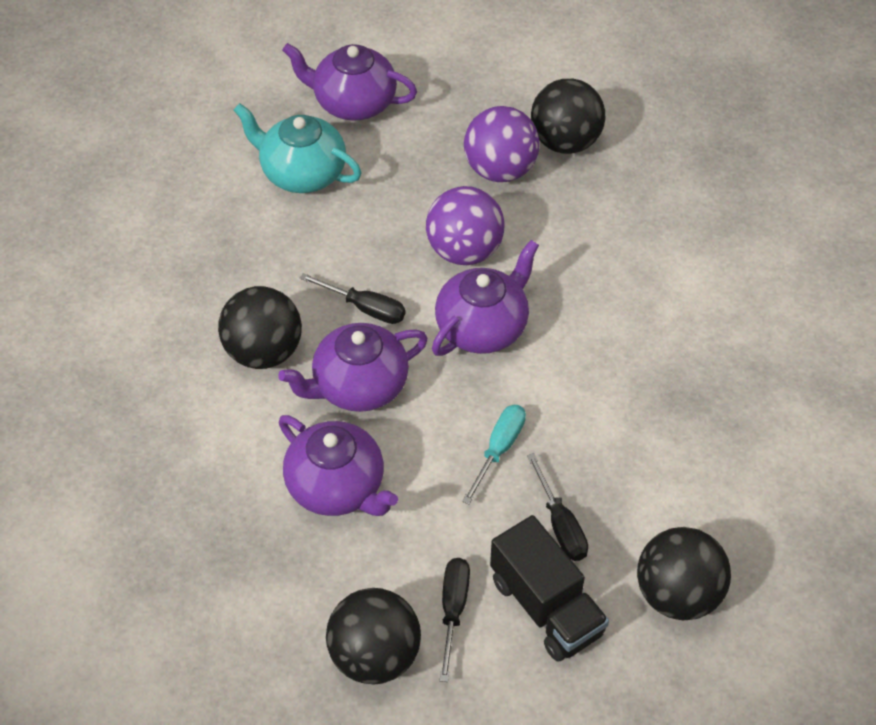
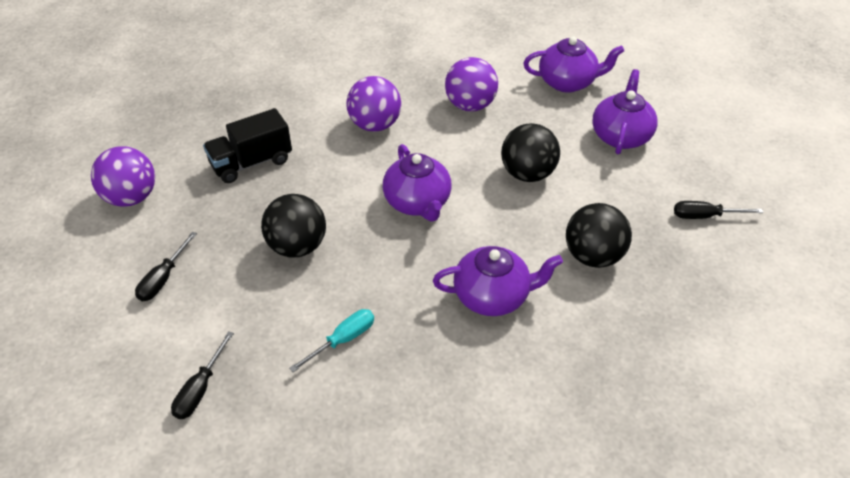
black ball: [218,286,302,369] [326,588,421,684] [531,79,605,154] [637,527,731,620] = 4 -> [261,194,326,257] [501,123,560,182] [566,203,632,268] = 3
purple ball: [426,186,505,265] [464,106,540,182] = 2 -> [91,146,155,207] [346,76,401,132] [445,57,498,112] = 3
turquoise teapot: [233,103,362,193] = 1 -> none = 0

